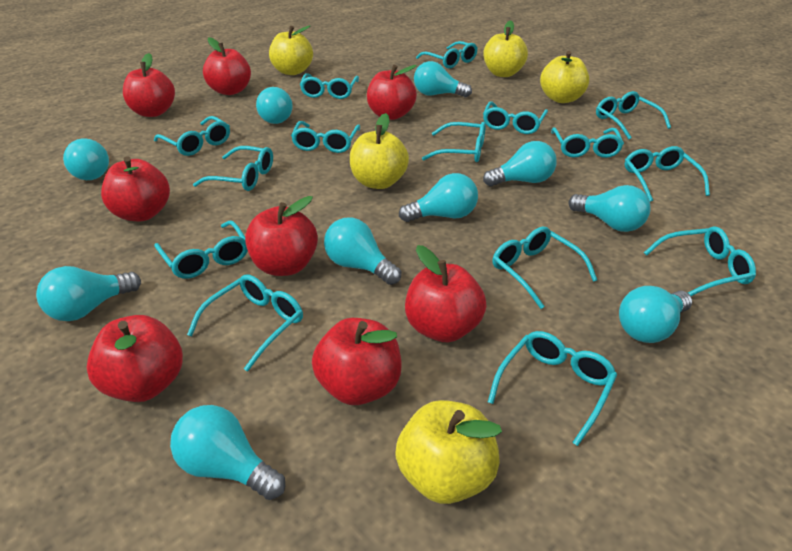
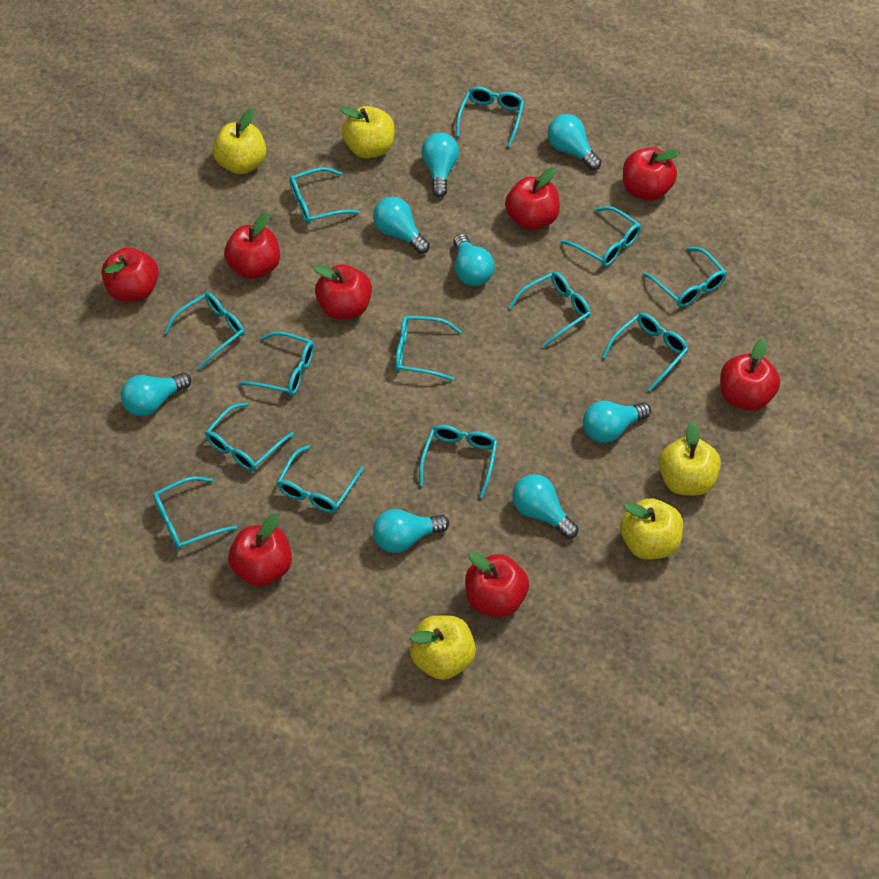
turquoise glasses: [154,116,230,156] [154,220,248,279] [187,275,303,372] [193,146,273,191] [291,121,360,153] [300,73,359,99] [416,41,477,68] [422,122,486,162] [483,101,548,134] [488,331,617,446] [492,227,597,309] [551,127,624,158] [596,91,671,139] [625,146,710,202] [644,226,756,296] = 15 -> [153,476,237,550] [164,292,245,369] [205,402,294,471] [238,331,314,396] [277,445,364,513] [289,167,360,225] [395,316,462,381] [419,425,497,498] [456,86,524,147] [508,272,591,347] [560,206,641,267] [602,313,689,391] [643,247,727,307] = 13
turquoise light bulb: [36,266,141,321] [63,138,109,180] [170,405,285,500] [256,87,293,124] [324,218,401,285] [399,173,478,222] [414,61,472,97] [483,141,557,186] [569,185,651,232] [619,286,692,343] = 10 -> [121,373,191,416] [373,197,430,254] [373,509,449,553] [421,133,459,197] [453,234,494,286] [512,474,578,539] [547,114,601,171] [583,401,651,443] = 8

